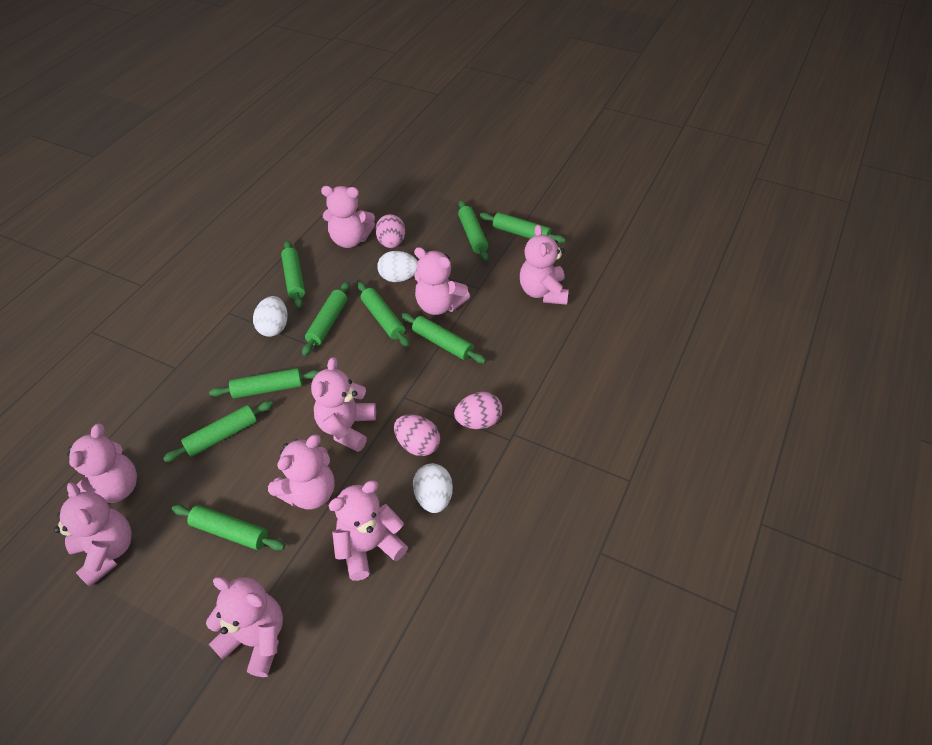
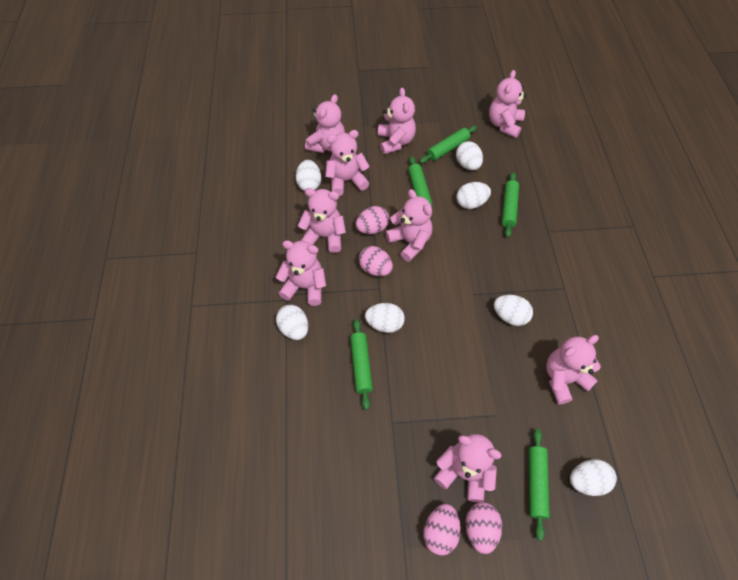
green rolling pin: [163,401,273,462] [172,505,285,551] [209,368,320,399] [281,240,305,308] [302,282,350,356] [357,282,409,347] [401,313,486,364] [458,200,488,261] [479,212,566,243] = 9 -> [350,319,373,410] [408,156,432,219] [419,126,477,163] [502,172,519,238] [529,428,550,541] = 5
pink egg: [375,214,405,248] [394,415,440,456] [454,392,502,429] = 3 -> [356,206,389,234] [359,246,393,276] [423,504,461,556] [466,502,502,554] = 4
white egg: [253,296,288,337] [377,251,418,282] [413,463,453,513] = 3 -> [276,305,308,340] [296,160,321,191] [365,303,405,333] [456,141,483,170] [456,182,491,209] [494,295,533,326] [570,459,617,496] = 7

